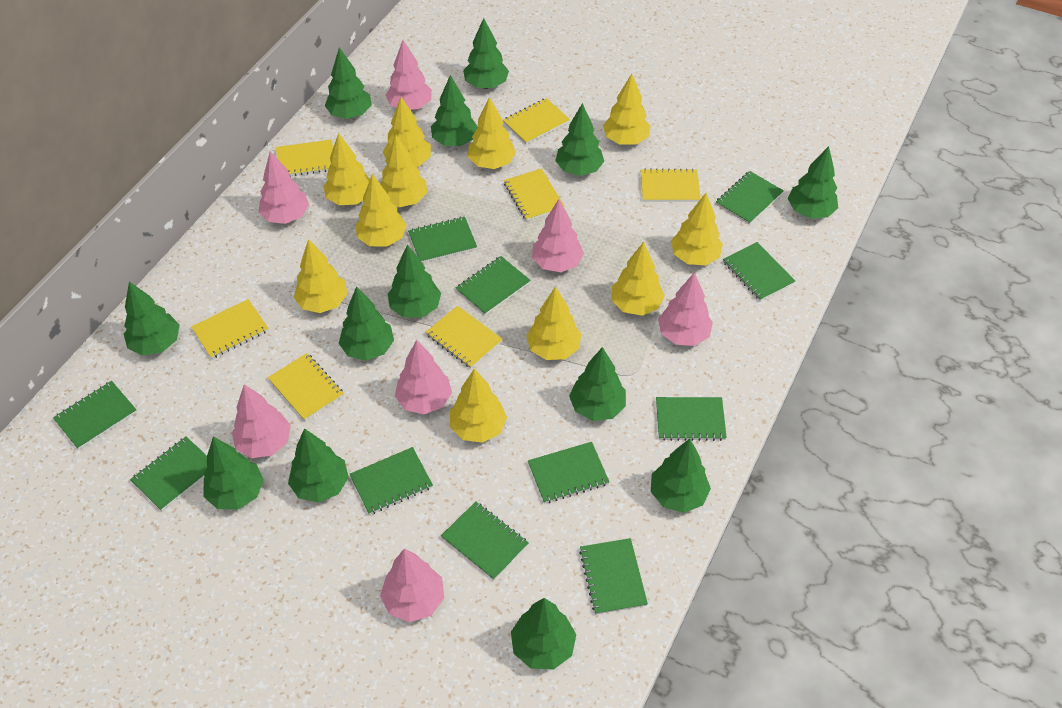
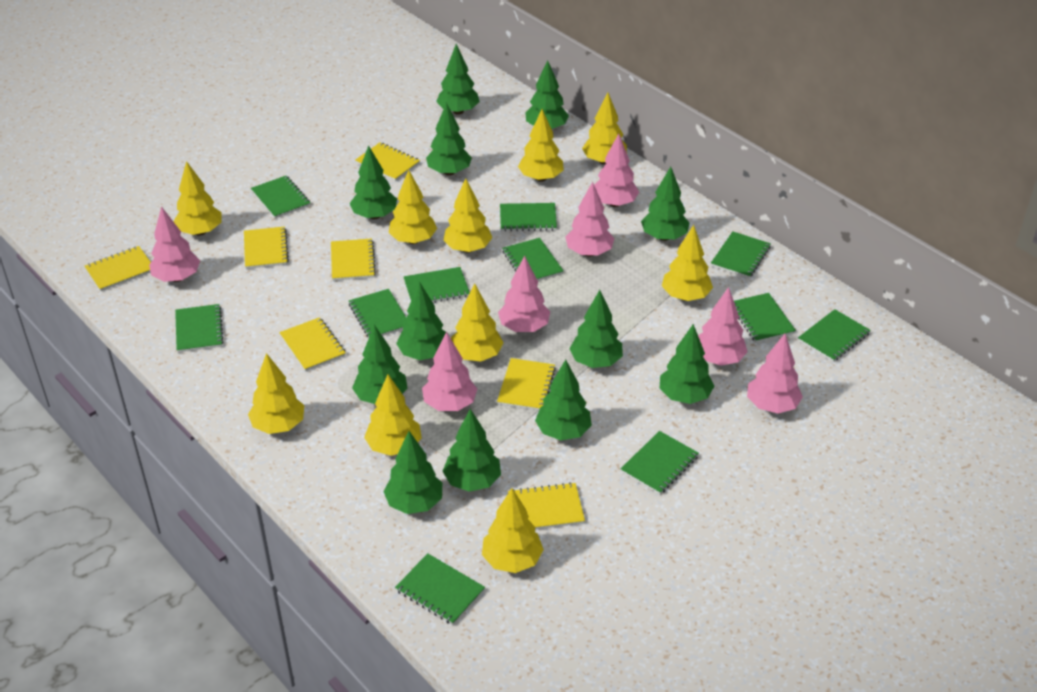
green tree: [124,281,180,356] [203,436,264,510] [288,428,349,503] [325,47,372,119] [339,286,394,361] [388,244,441,318] [431,75,478,146] [463,18,509,89] [511,598,576,670] [555,103,604,176] [569,347,626,421] [651,438,711,513] [788,146,838,219] = 13 -> [350,145,397,219] [352,325,408,404] [383,431,442,514] [396,282,446,360] [426,103,472,176] [436,44,480,115] [443,409,501,492] [525,60,569,129] [535,360,592,440] [570,290,623,368] [641,167,690,241] [660,324,714,404] = 12
yellow tree: [294,239,348,313] [323,133,370,205] [355,174,407,246] [381,135,427,207] [383,97,431,167] [450,369,507,443] [468,97,516,169] [526,286,581,360] [603,74,651,145] [612,242,665,316] [671,193,723,265] = 11 -> [173,161,222,236] [248,353,304,434] [364,375,422,456] [389,170,437,244] [443,178,492,253] [451,284,504,361] [482,488,544,573] [518,109,564,182] [582,93,627,165] [662,225,713,301] = 10

